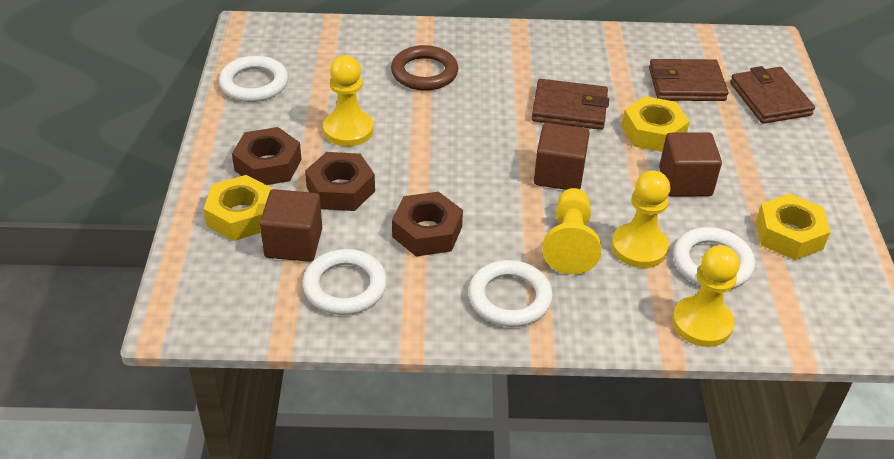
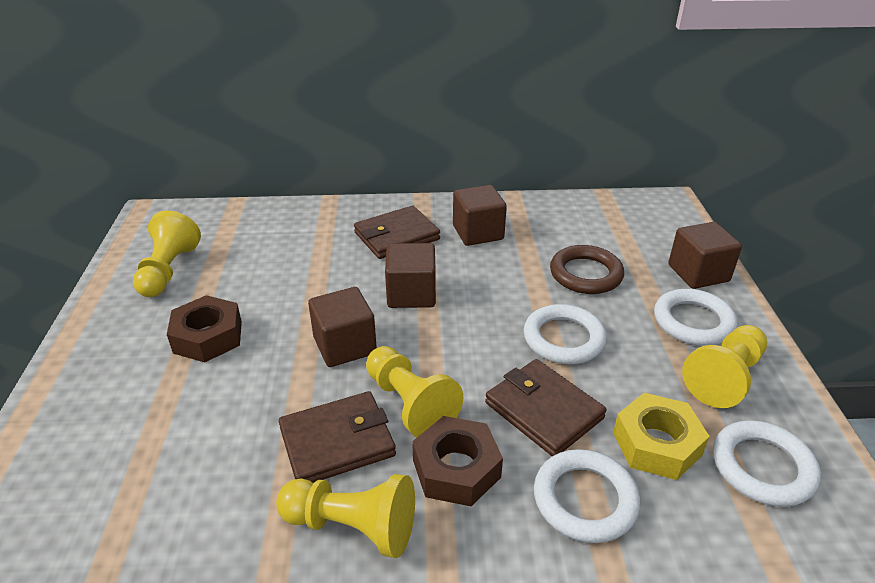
brown cube: [260,189,322,262] [534,123,590,190] [659,132,722,197] = 3 -> [308,287,377,367] [385,243,436,308] [453,185,507,246] [668,222,742,289] = 4
brown nut: [232,127,302,185] [305,152,375,211] [392,192,463,256] = 3 -> [167,295,242,362] [412,416,503,506] = 2
yellow nut: [204,175,273,241] [622,96,690,152] [756,193,830,260] = 3 -> [613,393,710,480] = 1

